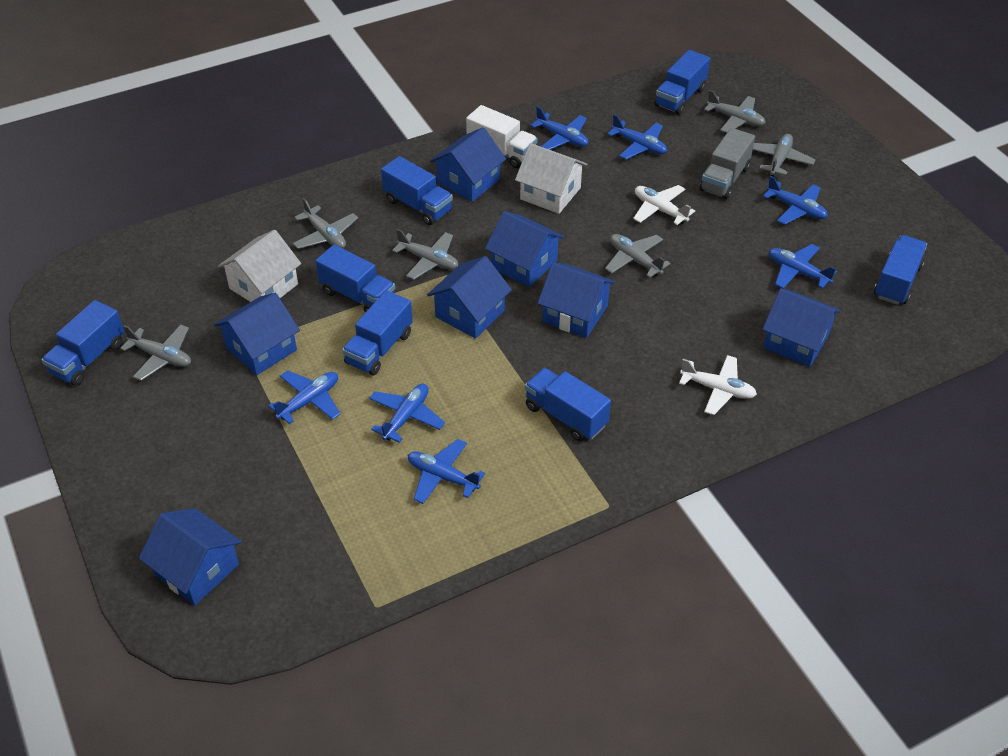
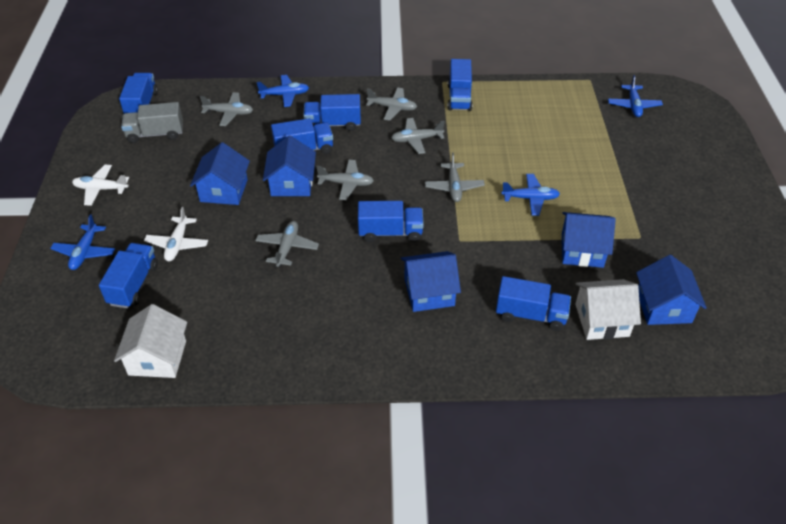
blue house: [139,508,242,606] [214,293,300,375] [427,256,512,339] [430,127,506,202] [485,211,564,287] [538,262,615,338] [762,289,841,367] = 7 -> [190,142,250,205] [263,136,316,196] [401,251,461,312] [562,212,616,268] [636,255,707,325] = 5
blue plane: [268,370,340,424] [369,384,445,443] [408,439,485,504] [530,106,588,150] [607,114,667,159] [763,175,828,225] [769,244,837,289] = 7 -> [50,215,115,270] [257,75,309,107] [501,174,560,216] [608,75,663,117] = 4
white truck: [466,105,538,168] = 1 -> none = 0

